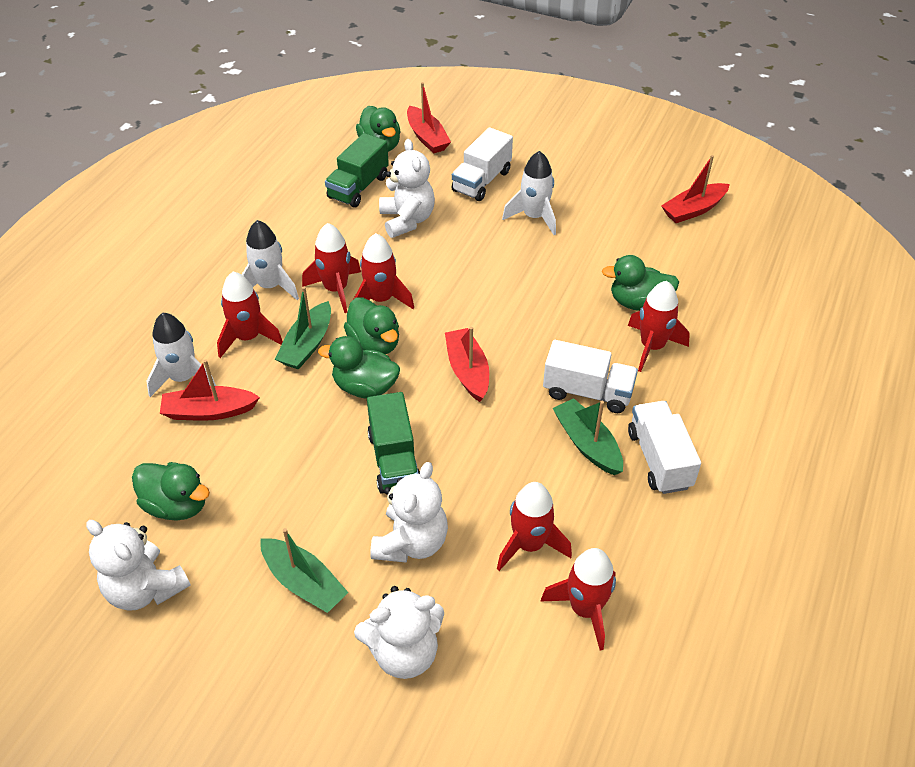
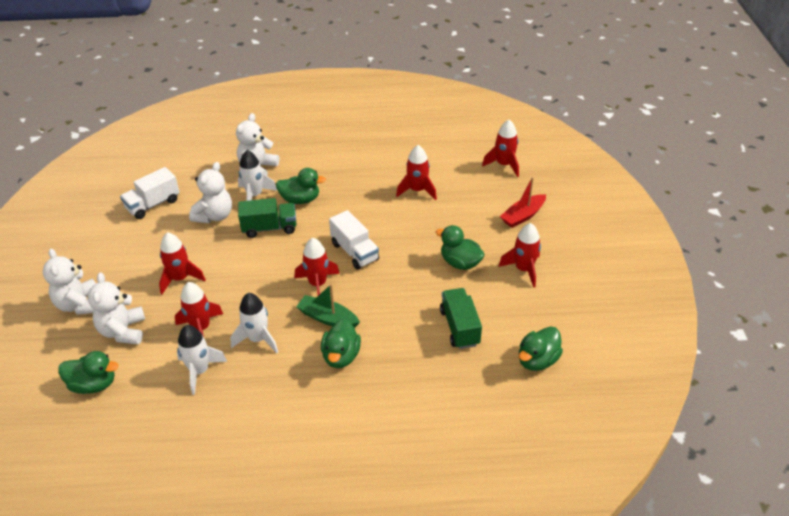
green boat: [260,528,349,613] [275,286,331,369] [553,398,623,475] = 3 -> [296,284,360,328] = 1
red boat: [160,359,260,421] [407,82,451,153] [445,327,489,402] [661,155,730,223] = 4 -> [500,177,546,228] = 1
white truck: [451,127,513,201] [543,340,638,413] [628,401,701,494] = 3 -> [120,167,180,219] [329,210,379,270] = 2

